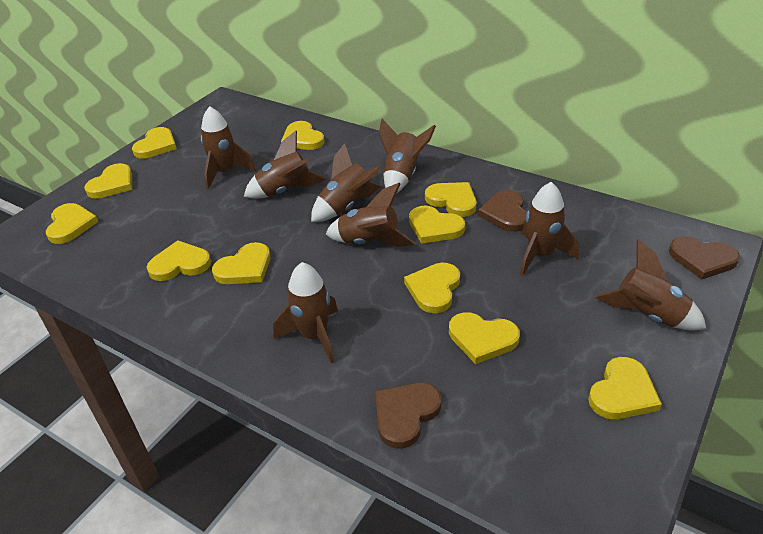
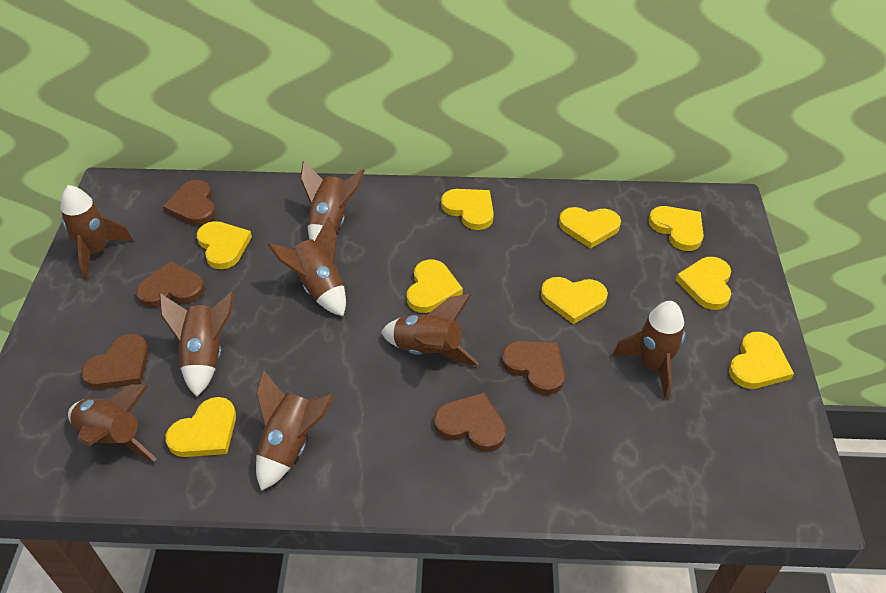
brown heart: [375,383,441,449] [478,190,527,232] [669,236,740,279] = 3 -> [81,334,149,390] [136,261,205,308] [163,180,216,225] [434,392,506,452] [501,341,565,395] = 5
yellow heart: [46,203,98,244] [84,163,132,199] [132,127,177,159] [147,240,211,281] [212,242,270,284] [281,121,325,150] [404,263,460,313] [409,205,465,244] [425,182,476,217] [449,312,520,364] [588,357,662,419] = 11 -> [165,397,236,457] [196,221,252,269] [407,259,463,313] [441,189,494,230] [541,277,608,324] [559,207,621,249] [648,206,704,251] [676,257,731,310] [729,332,794,389] = 9

